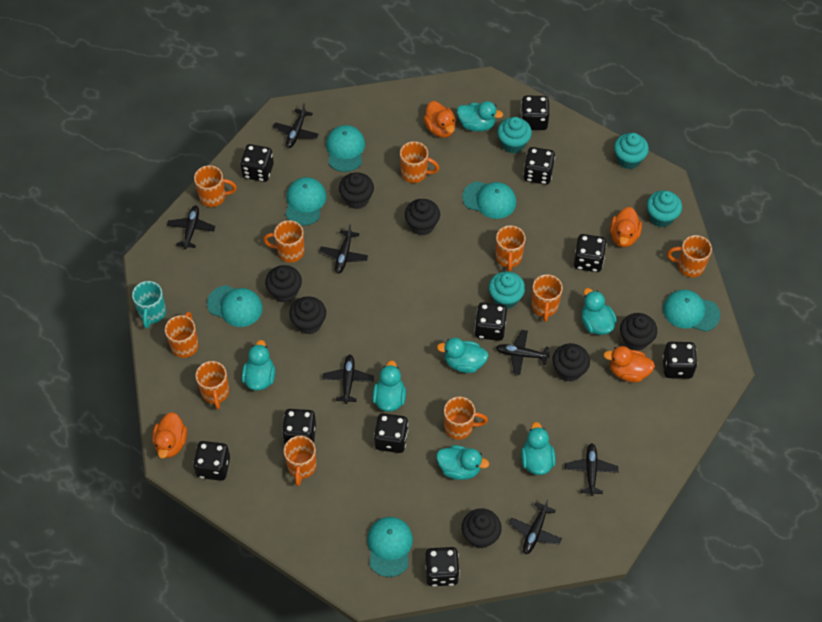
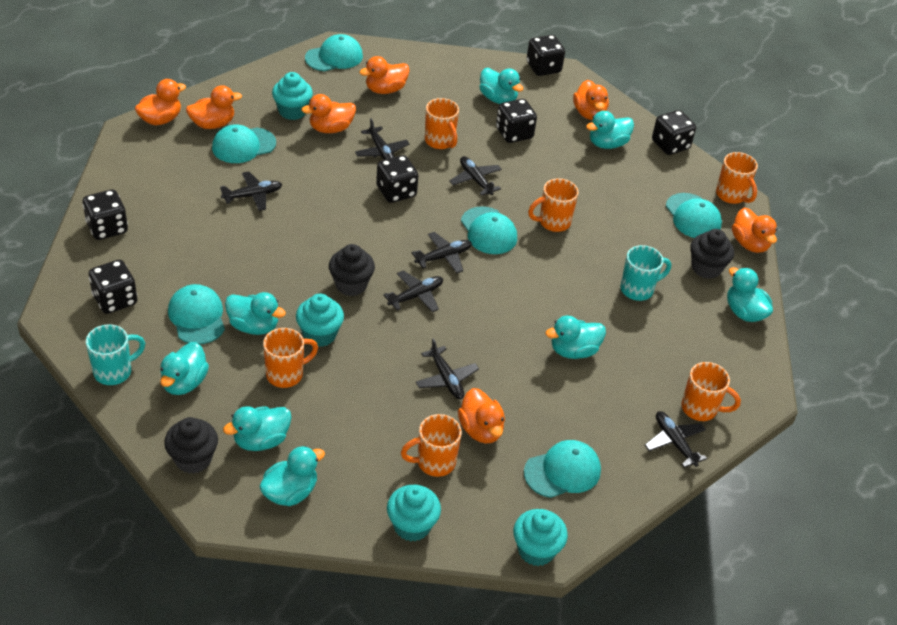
black cupcake: [265,265,302,303] [289,296,326,334] [339,172,374,209] [405,199,440,236] [462,508,502,549] [552,343,590,382] [620,313,657,351] = 7 -> [164,417,218,474] [329,244,375,296] [690,229,734,279] = 3
black dice: [193,441,230,481] [240,144,274,182] [282,409,316,444] [374,413,408,453] [425,547,460,587] [475,302,507,341] [520,95,549,130] [523,147,555,185] [574,234,607,272] [662,342,697,379] = 10 -> [82,189,128,240] [89,260,138,314] [376,155,419,203] [496,99,537,143] [526,35,565,76] [652,110,696,155] = 6
orange duck: [152,412,187,458] [423,101,456,138] [603,346,655,382] [610,207,642,247] = 4 -> [135,79,186,125] [186,85,242,129] [301,94,356,133] [359,56,410,94] [458,388,505,444] [573,80,609,120] [732,208,777,253] = 7
orange mug: [165,312,199,358] [194,165,237,207] [196,361,229,409] [263,220,305,262] [284,436,316,486] [400,141,439,183] [444,397,488,440] [495,225,526,272] [531,274,563,322] [667,235,712,277] = 10 -> [263,328,318,388] [401,414,462,477] [425,98,459,149] [528,178,579,232] [681,362,741,421] [716,152,758,204] = 6
turquoise duck: [241,340,275,391] [372,360,406,412] [436,445,489,480] [437,338,488,373] [457,101,503,132] [521,422,556,475] [581,288,617,335] = 7 -> [160,342,209,395] [223,406,292,451] [225,292,286,335] [259,446,325,506] [480,68,523,104] [545,315,606,359] [586,111,634,149] [727,267,773,322] = 8
turquoise mug: [132,281,166,329] = 1 -> [86,324,145,385] [620,245,671,301] = 2

